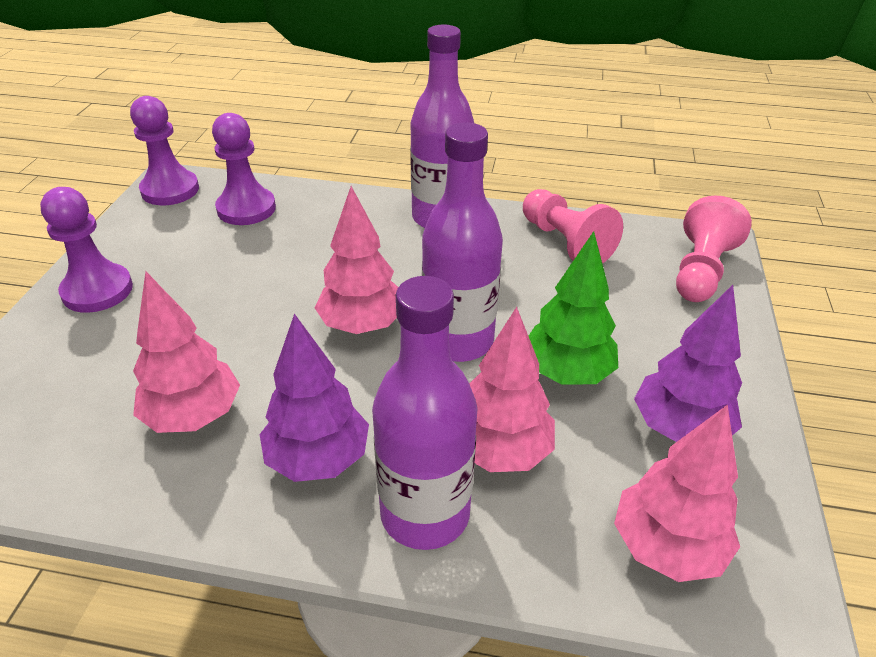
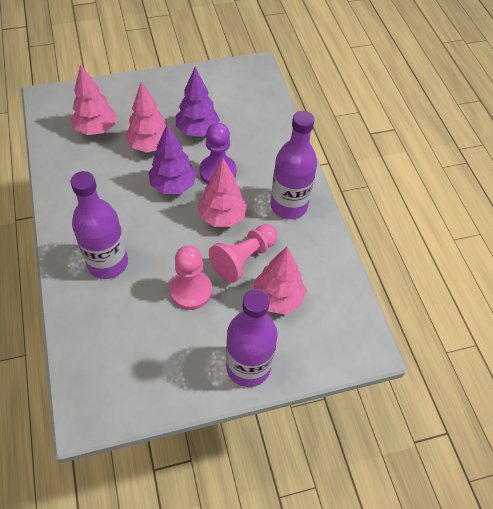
green tree: [529,231,618,385] = 1 -> none = 0
purple pawn: [40,187,133,313] [130,96,199,205] [212,113,276,225] = 3 -> [199,122,237,184] = 1

